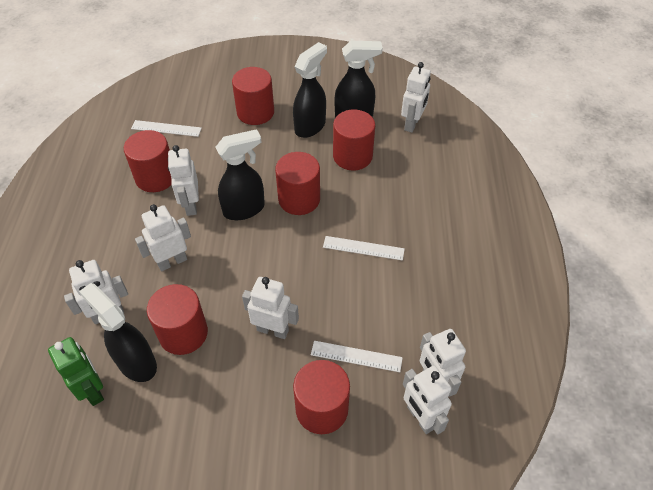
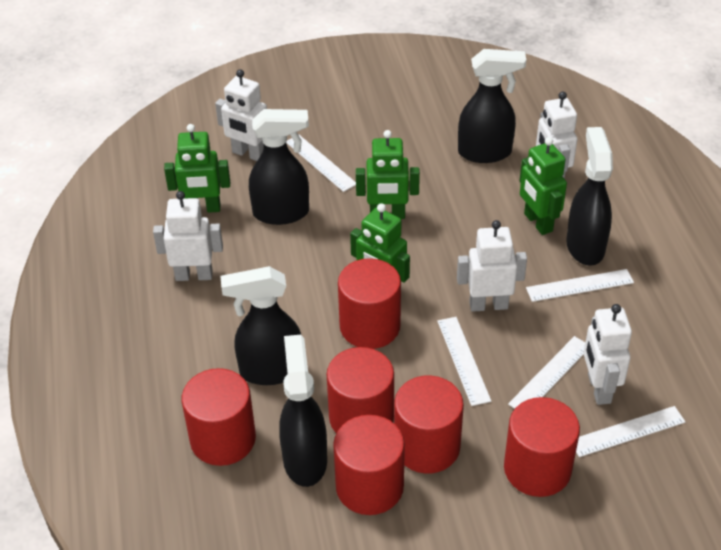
black spray bottle: [79,283,157,382] [216,129,265,220] [293,42,327,138] [335,41,383,118] = 4 -> [220,266,301,385] [249,109,309,225] [279,334,327,487] [458,49,526,163] [566,127,613,266] = 5
green robot: [48,337,104,406] = 1 -> [164,124,230,213] [350,203,410,283] [356,130,420,219] [520,137,567,235] = 4
white robot: [64,260,128,324] [135,204,191,271] [168,145,199,216] [242,277,299,339] [401,62,431,132] [403,366,452,434] [420,329,466,396] = 7 -> [153,191,223,281] [215,69,267,161] [457,220,527,312] [536,91,578,179] [583,304,632,405] = 5
white ruler: [131,120,202,137] [311,341,403,372] [323,236,405,261] = 3 -> [286,135,356,192] [437,317,491,406] [508,336,585,409] [526,269,634,302] [576,406,685,457] = 5

